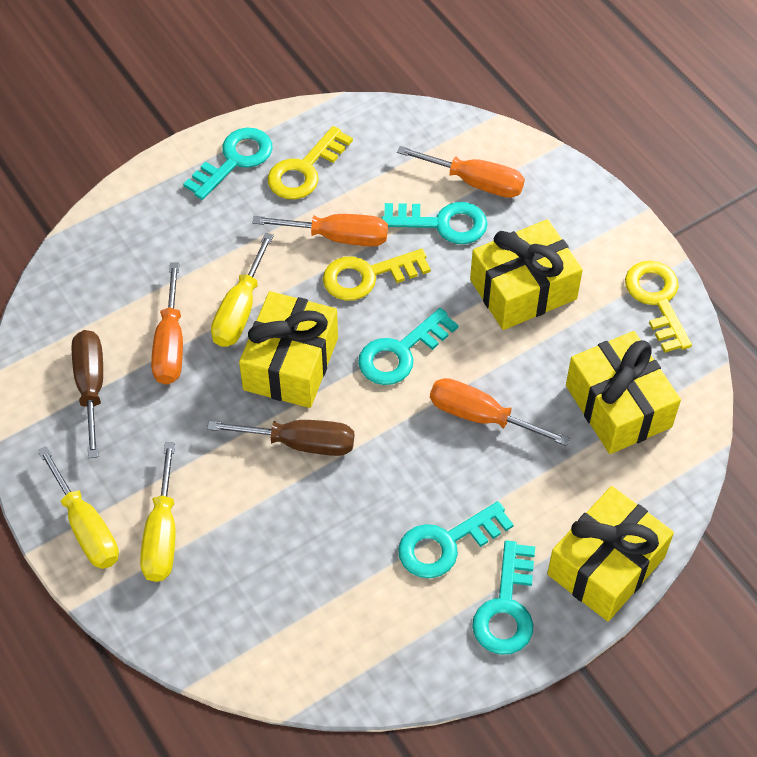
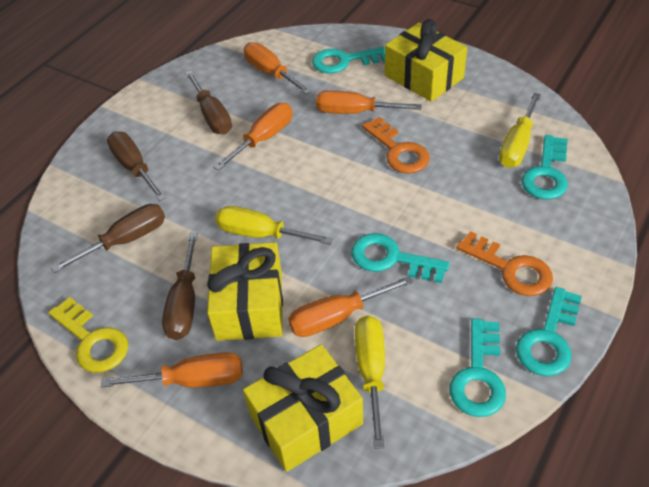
brown screwdriver: [72,330,103,458] [207,420,354,456] = 2 -> [51,204,165,273] [107,132,166,201] [162,232,198,340] [185,71,232,134] = 4
orange key: none = 0 -> [362,117,430,173] [456,231,553,296] = 2
orange screwdriver: [151,263,183,385] [253,214,388,247] [397,146,525,198] [430,378,570,446] = 4 -> [101,352,243,388] [213,103,293,171] [244,42,312,95] [288,276,413,337] [316,90,422,114] = 5
yellow gift: [239,291,338,408] [470,219,583,330] [547,486,674,621] [566,331,681,454] = 4 -> [207,242,283,341] [243,344,363,472] [385,19,467,102] = 3
yellow key: [267,126,353,199] [323,249,431,301] [625,261,692,353] = 3 -> [48,297,128,373] = 1

